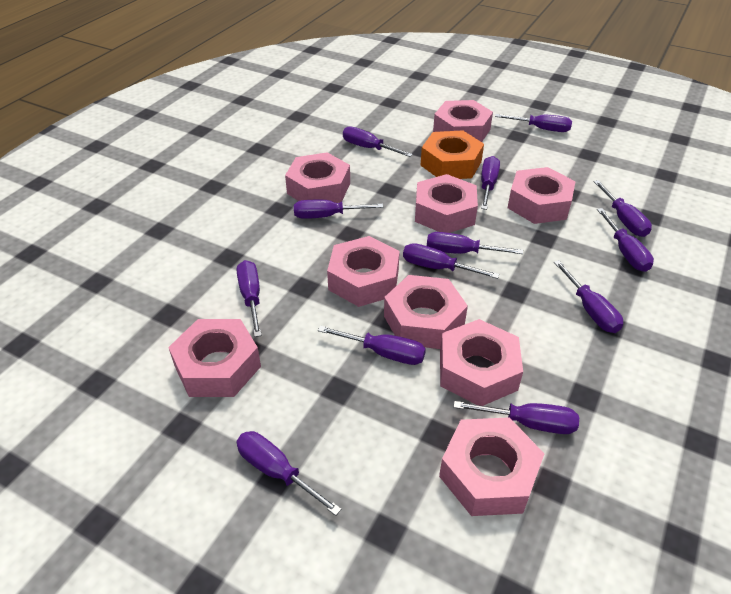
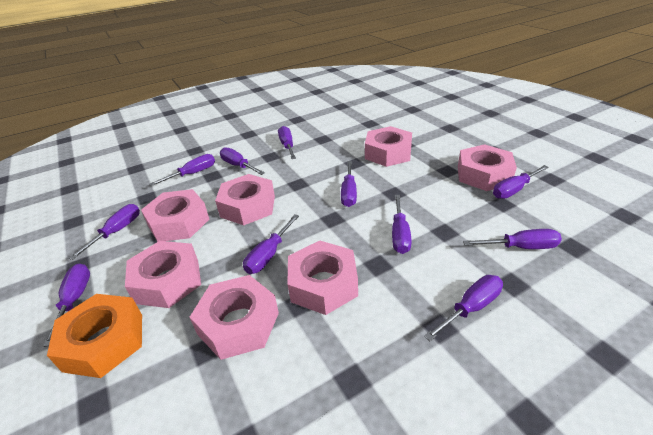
pink nut: [168,319,261,397] [285,152,350,203] [327,236,400,307] [384,275,468,349] [415,174,478,233] [433,100,493,142] [439,417,544,516] [440,319,523,406] [508,167,576,224] = 9 -> [125,241,201,308] [141,189,209,242] [190,275,279,360] [215,174,275,226] [287,241,358,315] [365,126,412,167] [458,144,517,191] = 7
purple screwdriver: [236,431,342,516] [237,260,262,337] [294,200,383,219] [318,326,426,365] [343,126,413,157] [403,243,500,279] [427,232,523,254] [453,401,579,434] [481,156,500,210] [495,114,572,132] [554,260,623,333] [594,180,652,237] [597,208,654,272] = 13 -> [43,264,90,347] [68,204,140,260] [149,154,215,186] [220,147,265,175] [243,214,299,274] [278,126,296,159] [341,161,357,207] [392,195,412,254] [424,275,503,341] [463,229,562,249] [493,165,549,199] = 11

